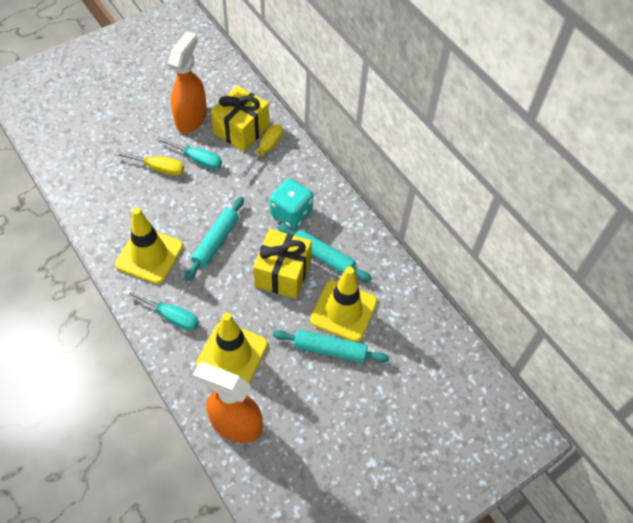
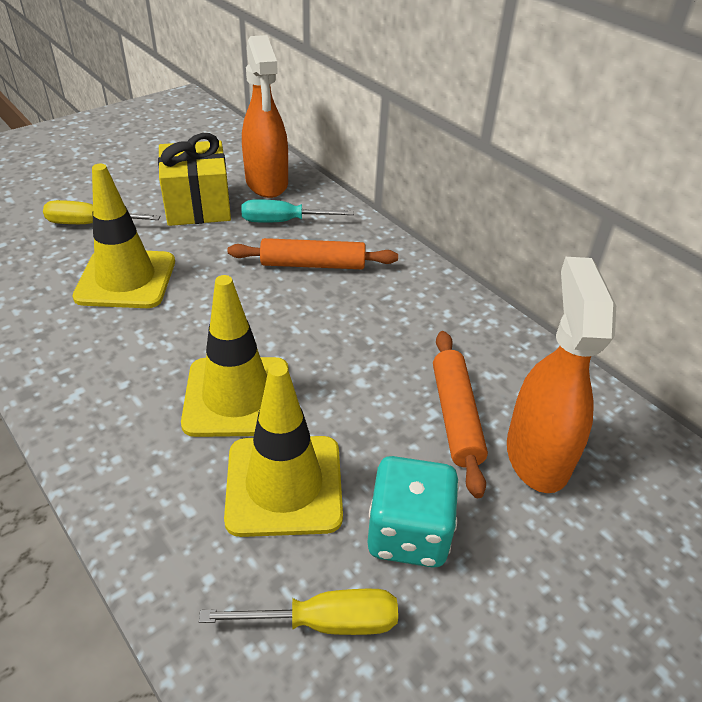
orange rolling pin: none = 0 -> [228,238,398,269] [433,331,488,498] = 2
turquoise rolling pin: [185,197,244,281] [273,330,389,363] [278,224,372,282] = 3 -> none = 0
turquoise screwdriver: [125,289,199,331] [157,137,222,170] = 2 -> [241,199,354,223] = 1
yellow gift: [211,86,269,152] [253,229,312,299] = 2 -> [158,133,231,226] = 1

